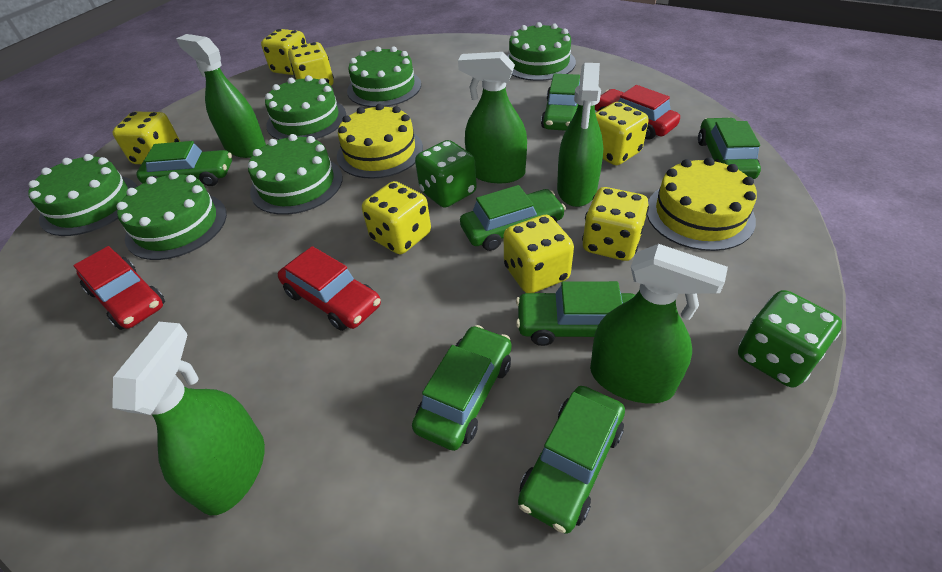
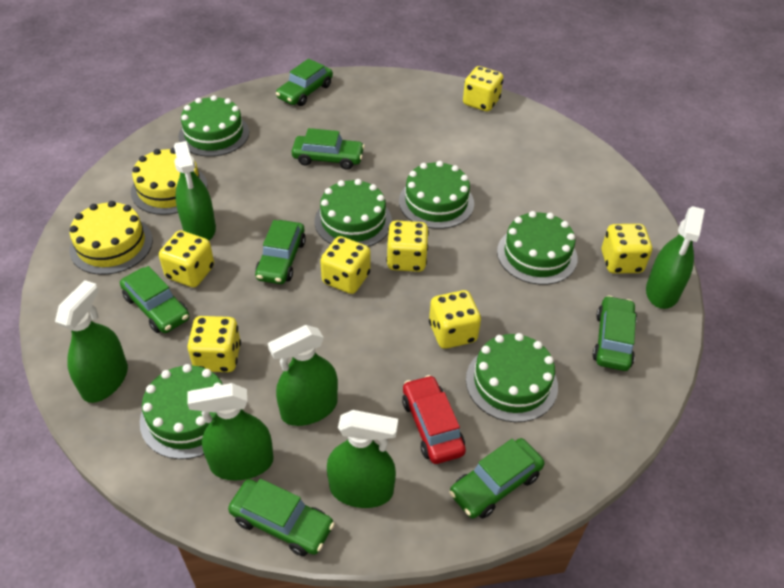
green dice: [415,140,477,208] [738,290,842,387] = 2 -> none = 0
green spray bottle: [112,322,265,515] [176,34,266,158] [458,52,527,183] [557,63,603,207] [590,244,728,403] = 5 -> [55,280,128,403] [174,141,216,240] [187,383,274,480] [268,325,338,426] [327,410,398,508] [646,206,705,309] = 6
red car: [73,246,165,330] [278,246,381,331] [595,85,680,140] = 3 -> [402,375,466,464] = 1

